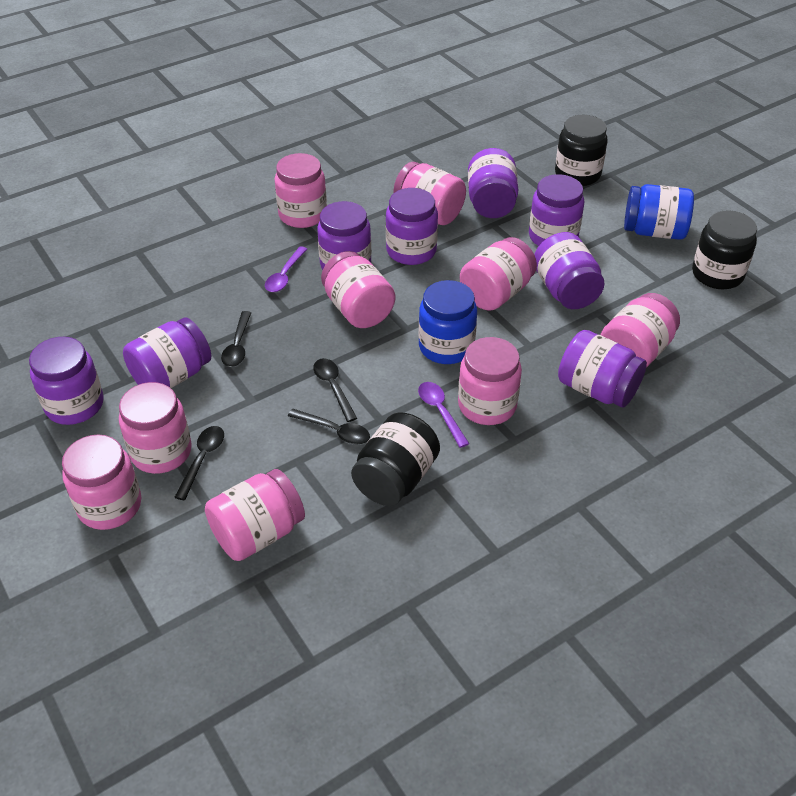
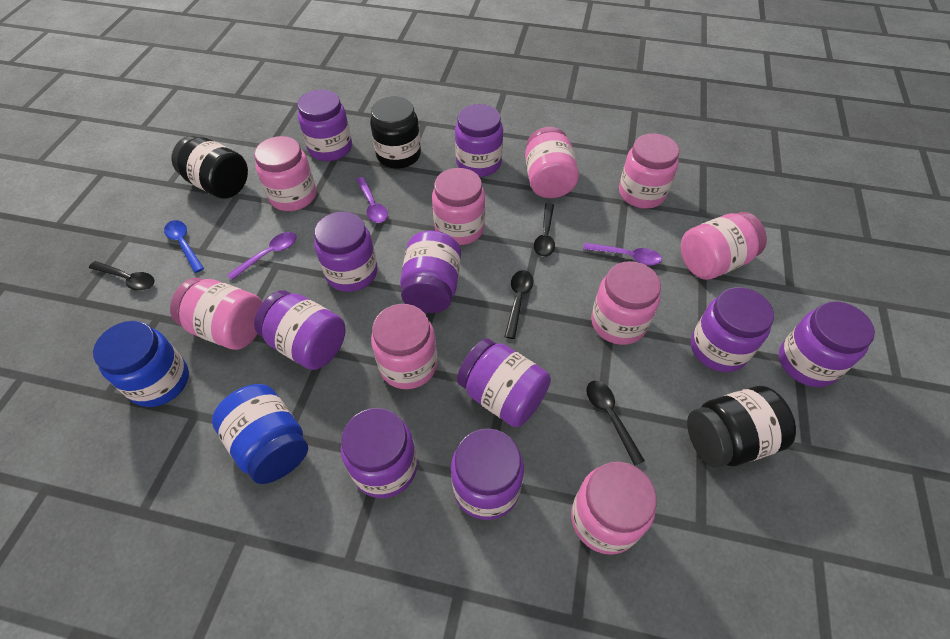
blue spoon: none = 0 -> [164,220,204,273] = 1
purple jar: [29,337,104,425] [123,317,211,388] [317,201,371,270] [386,188,438,265] [468,148,518,218] [529,174,584,246] [534,232,605,309] [558,330,647,407] = 8 -> [254,290,345,370] [297,90,352,161] [314,212,378,292] [341,408,418,498] [400,231,461,313] [451,428,524,520] [455,104,503,177] [457,338,551,427] [691,287,774,372] [779,301,875,387] = 10
purple spoon: [265,246,307,292] [418,382,469,448] = 2 -> [227,232,296,280] [356,177,388,223] [583,243,662,265] = 3

